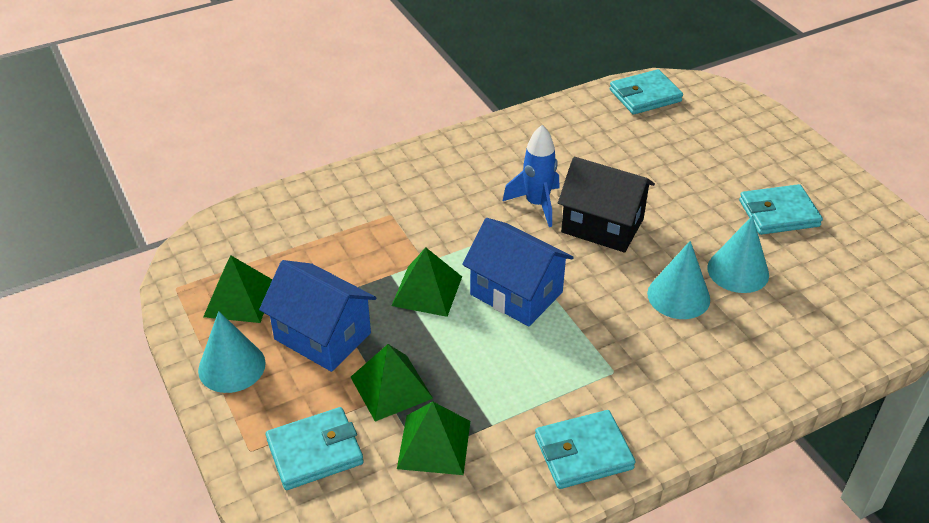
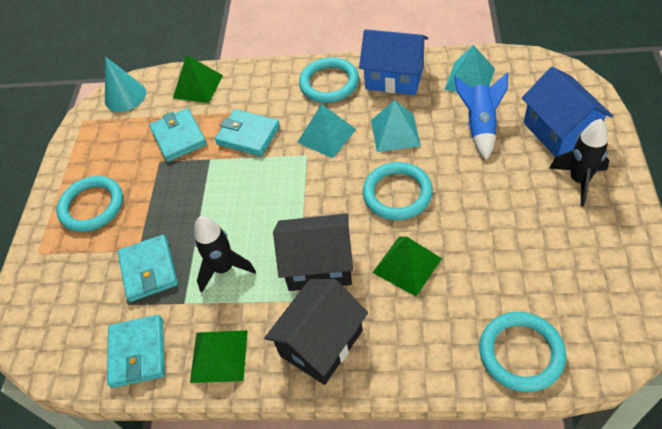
black house: [558,157,655,253] = 1 -> [264,279,368,385] [273,214,353,291] = 2
black rocket: none = 0 -> [194,216,256,292] [549,119,610,207] = 2
green pyramid: [203,255,273,323] [351,344,433,421] [391,247,462,317] [397,402,470,475] = 4 -> [173,55,223,103] [190,330,248,383] [372,236,442,296] = 3
turquoise cone: [198,311,266,393] [647,241,710,319] [707,216,769,293] = 3 -> [105,57,146,112] = 1
turquoise pyramid: none = 0 -> [297,104,356,158] [371,100,421,152] [444,45,495,92] = 3
turquoise ring: none = 0 -> [56,176,123,232] [299,57,359,103] [363,162,433,220] [479,312,566,392] = 4

